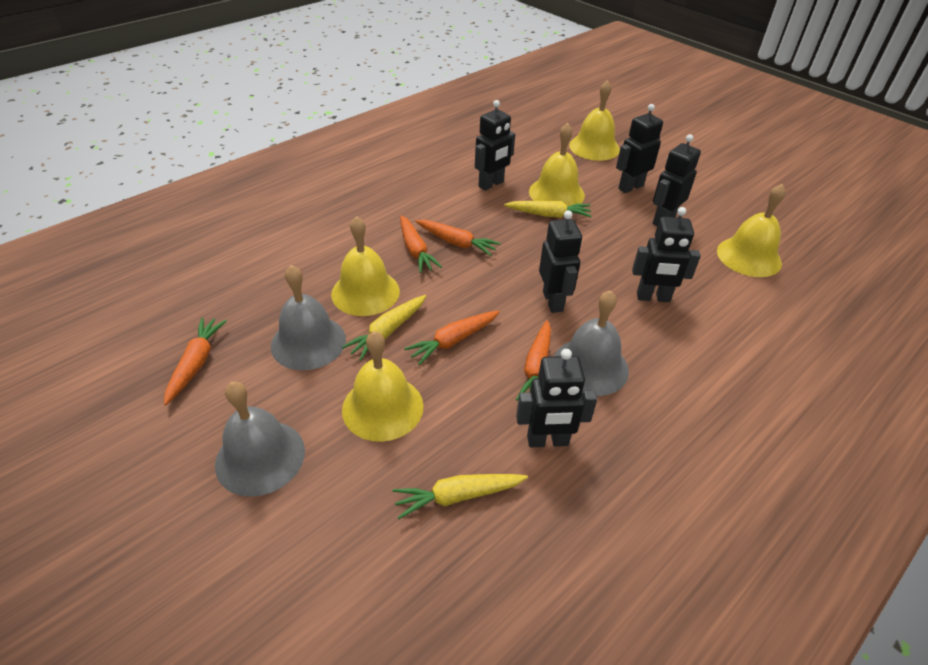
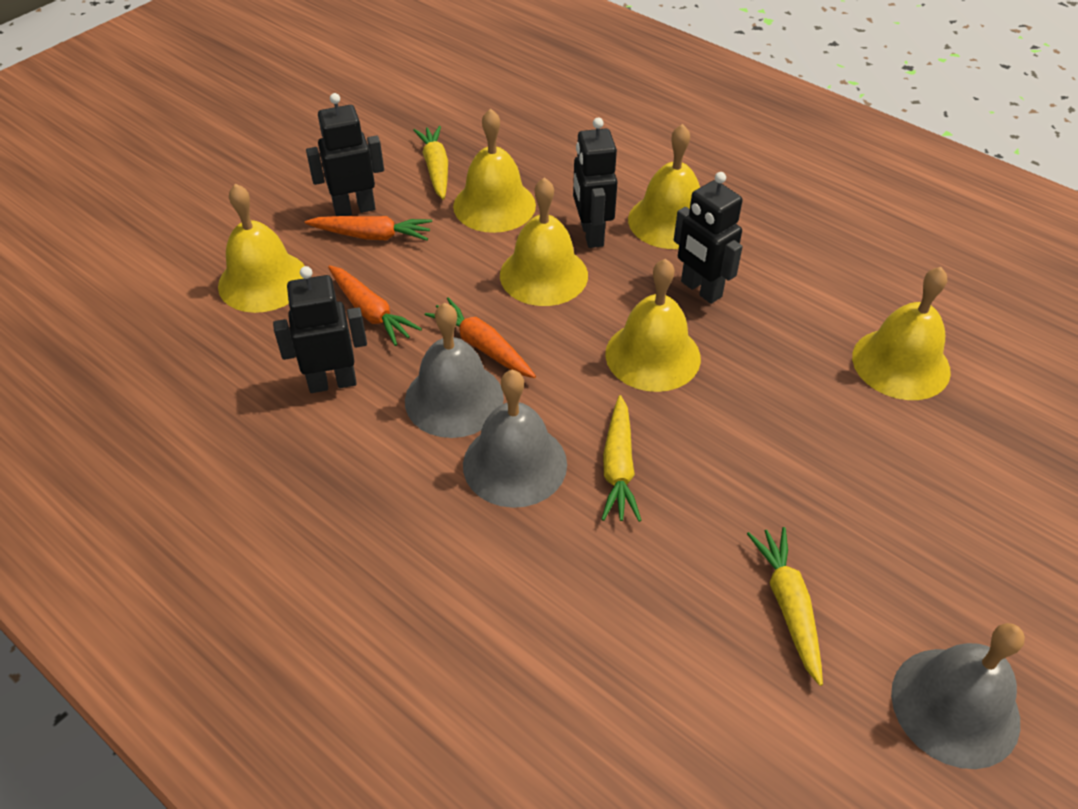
black robot: [475,100,515,191] [516,349,597,447] [539,210,582,313] [616,104,663,193] [632,207,701,302] [653,134,701,226] = 6 -> [273,266,367,393] [306,93,384,216] [573,118,618,248] [674,172,743,304] = 4
orange carrot: [164,317,227,405] [400,215,442,273] [404,310,500,366] [415,220,501,256] [516,320,551,401] = 5 -> [305,216,432,241] [328,265,422,346] [425,297,536,378] = 3
yellow bell: [331,216,400,316] [342,331,423,442] [529,123,585,207] [569,80,620,161] [717,184,786,277] = 5 -> [218,183,305,313] [453,108,536,233] [500,177,588,306] [605,258,701,392] [628,124,700,249] [852,267,951,400] = 6

